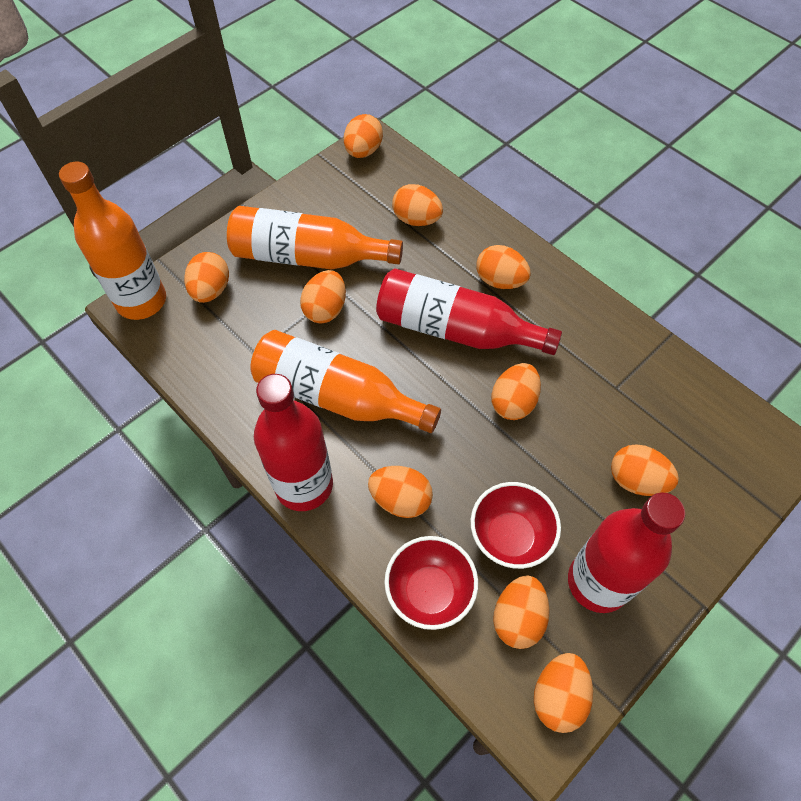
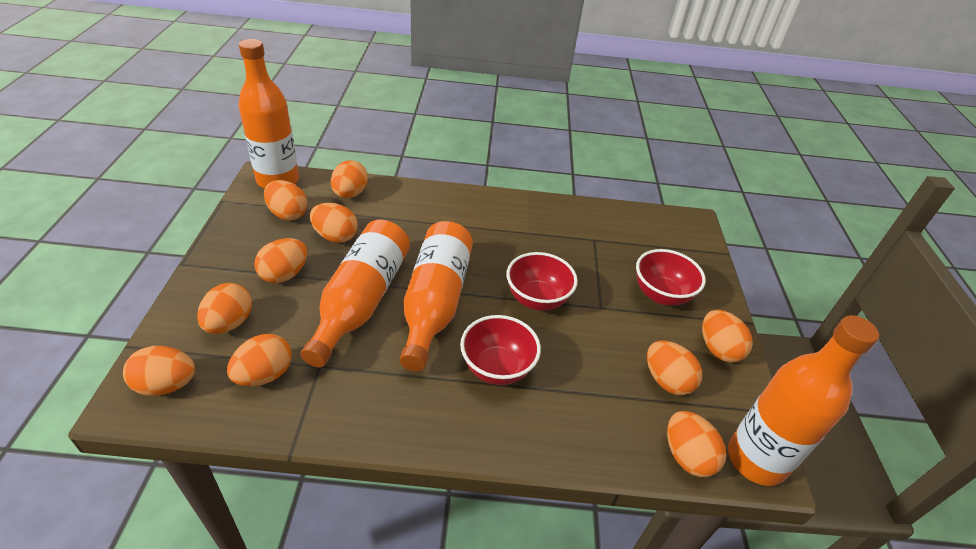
orange bottle: [59,162,166,320] [227,206,403,269] [250,330,441,433] = 3 -> [239,39,299,188] [301,220,410,368] [400,221,473,372] [728,315,879,486] = 4
red bottle: [254,374,333,511] [376,268,562,355] [568,493,685,613] = 3 -> none = 0
red bowl: [384,536,478,630] [471,482,561,569] = 2 -> [460,315,541,385] [506,252,578,311] [636,249,706,306] = 3

